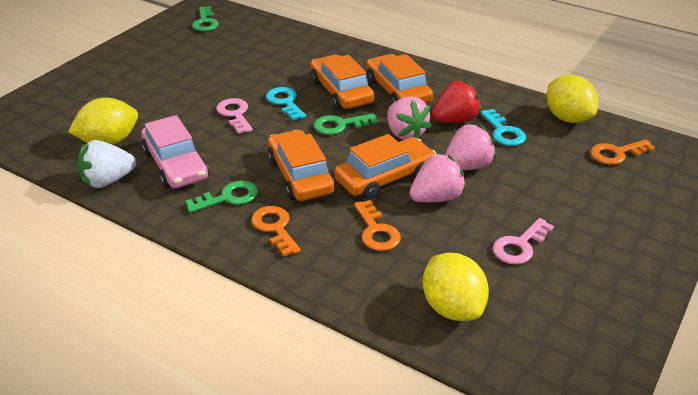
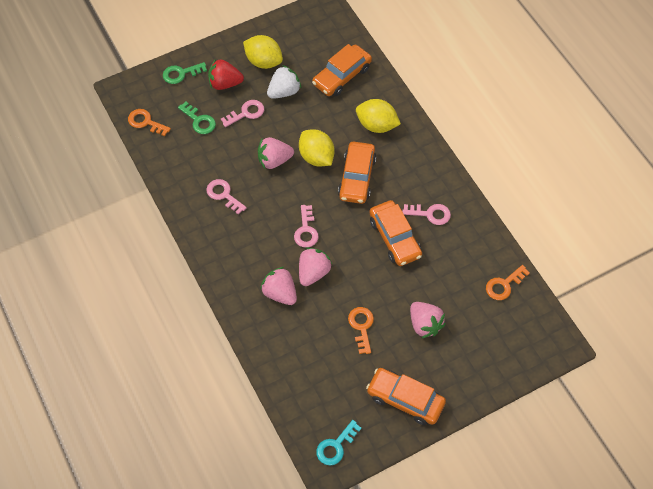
green key: [186,180,258,213] [192,7,219,32] [314,113,378,135] = 3 -> [163,62,207,84] [178,102,216,134] = 2
pink car: [141,115,209,188] = 1 -> none = 0
pink key: [217,98,253,134] [493,218,554,264] = 2 -> [206,179,247,215] [221,100,264,127] [294,205,319,247] [402,204,451,225] = 4
pink strawberry: [387,96,432,140] [410,153,466,202] [445,124,496,170] = 3 -> [258,137,294,169] [260,267,297,305] [299,247,332,286] [410,302,446,338] = 4
turquoise key: [266,87,306,120] [480,109,526,146] = 2 -> [316,420,362,466] = 1

